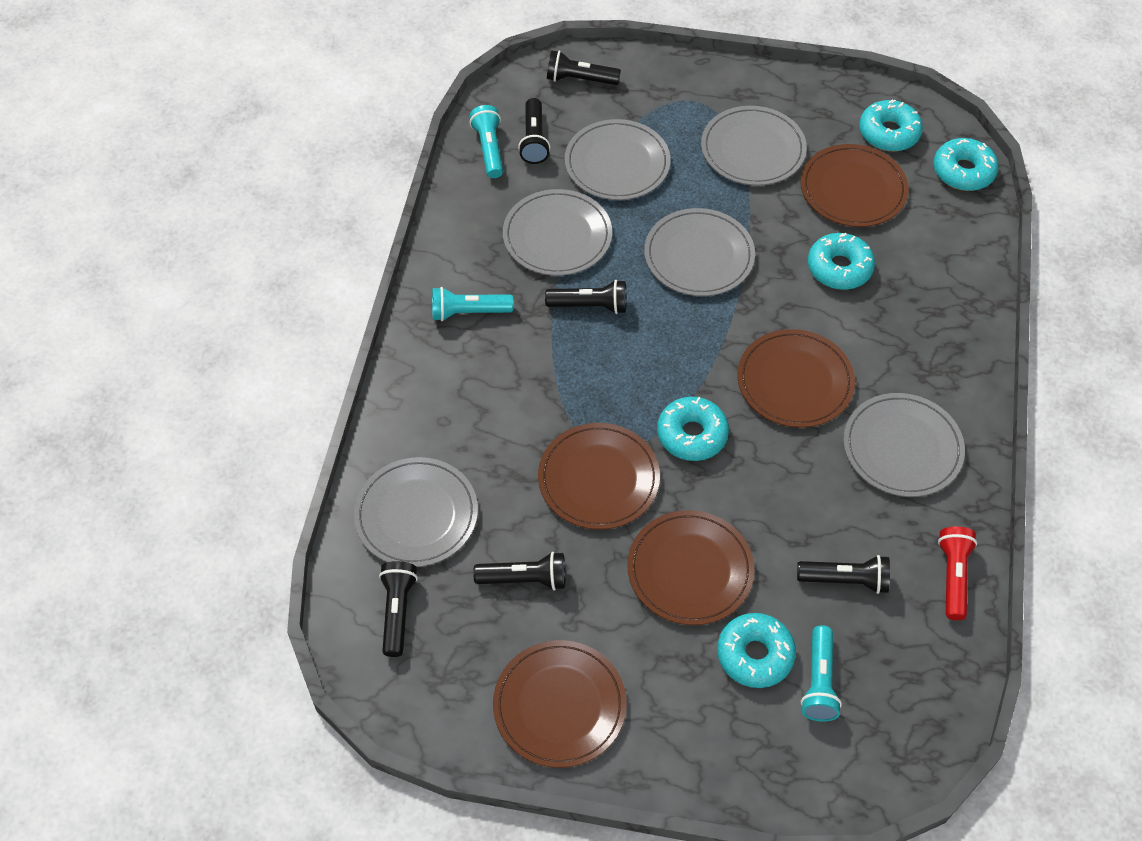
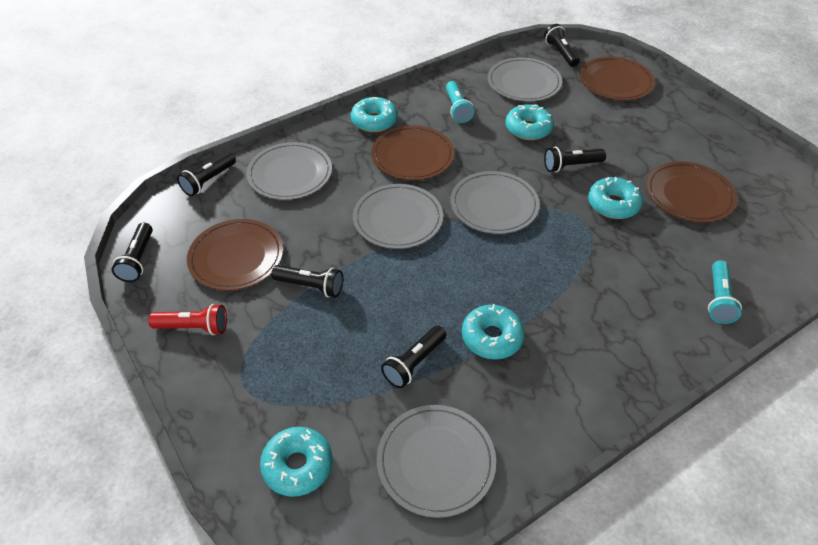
brown plate: [493,640,627,768] [538,423,660,530] [627,510,754,625] [737,329,855,428] [801,144,909,227] = 5 -> [187,219,283,291] [371,125,454,180] [579,57,655,100] [646,161,737,223] = 4
grey plate: [354,457,478,567] [503,189,612,276] [565,119,671,200] [644,208,755,296] [701,106,807,186] [843,393,965,497] = 6 -> [246,142,332,200] [353,184,443,249] [377,405,496,518] [450,171,540,234] [488,57,562,102] = 5
turquoise flashlight: [432,287,513,321] [469,105,503,178] [801,625,842,722] = 3 -> [446,81,474,123] [708,260,742,324] = 2

